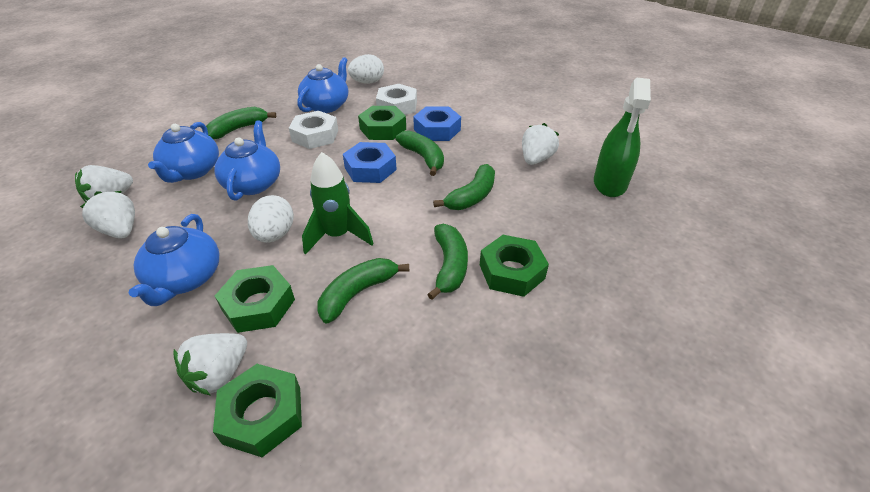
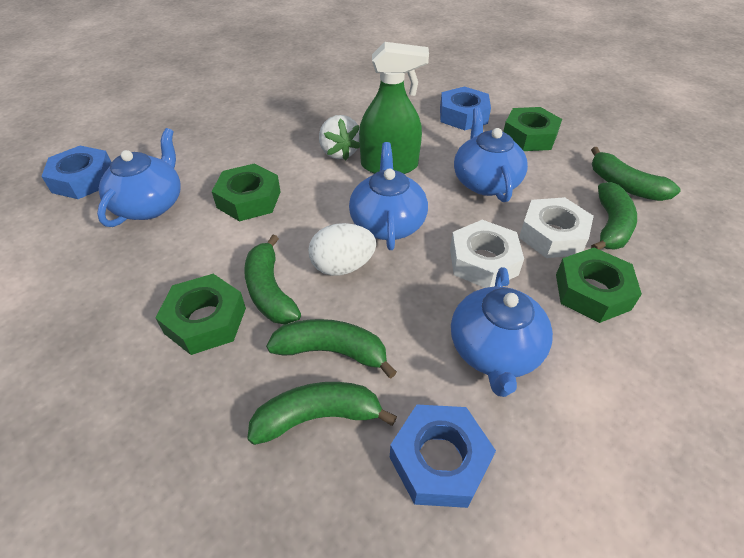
blue nut: [343,142,397,183] [413,106,461,141] = 2 -> [41,146,111,199] [390,405,496,508] [440,86,491,130] = 3
green rocket: [302,152,374,255] = 1 -> none = 0
white egg: [248,195,294,243] [348,54,384,84] = 2 -> [308,223,376,276] = 1
white strawberry: [75,165,133,202] [80,191,135,239] [173,333,247,396] [522,123,559,165] = 4 -> [319,115,360,160] = 1

